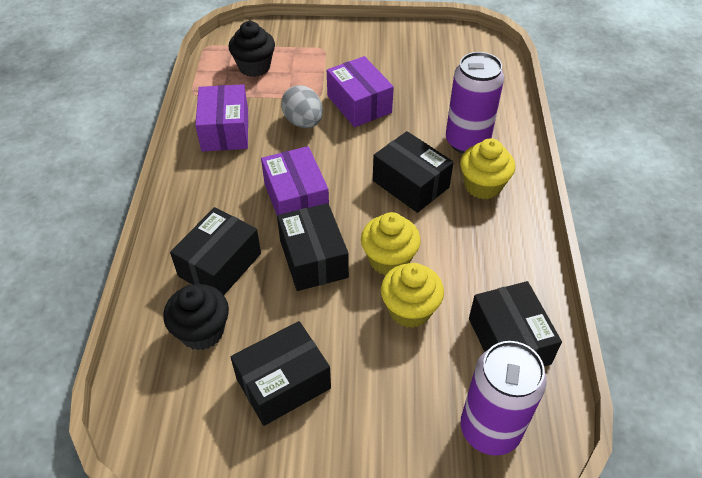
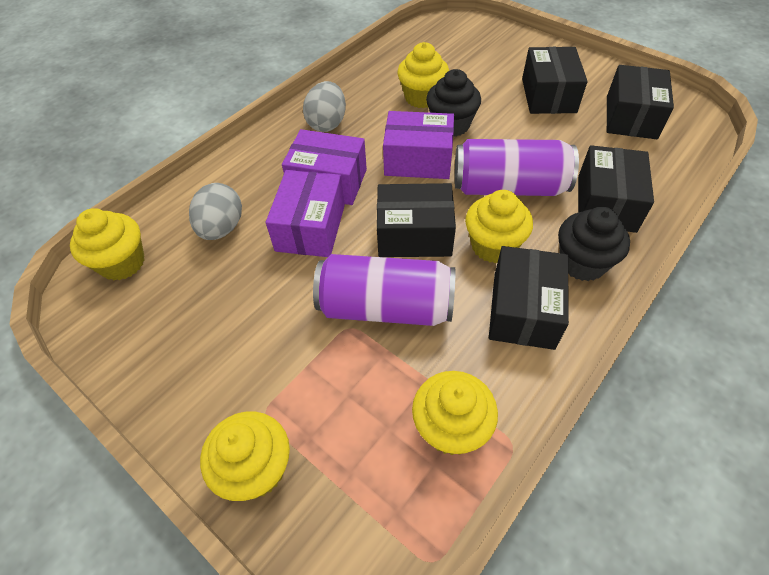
grey egg: [281,85,323,128] = 1 -> [189,183,242,240] [303,81,346,132] = 2
yellow cupcake: [361,212,421,275] [381,263,444,328] [460,138,515,199] = 3 -> [70,208,144,280] [200,411,290,501] [397,42,449,108] [412,371,498,455] [465,190,533,263] = 5

